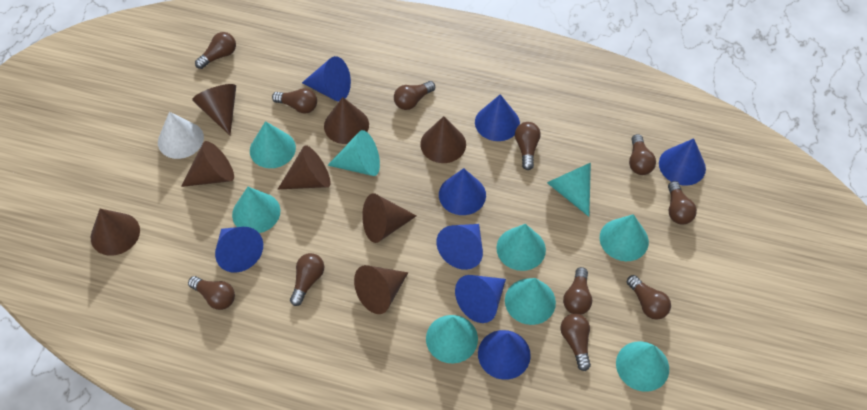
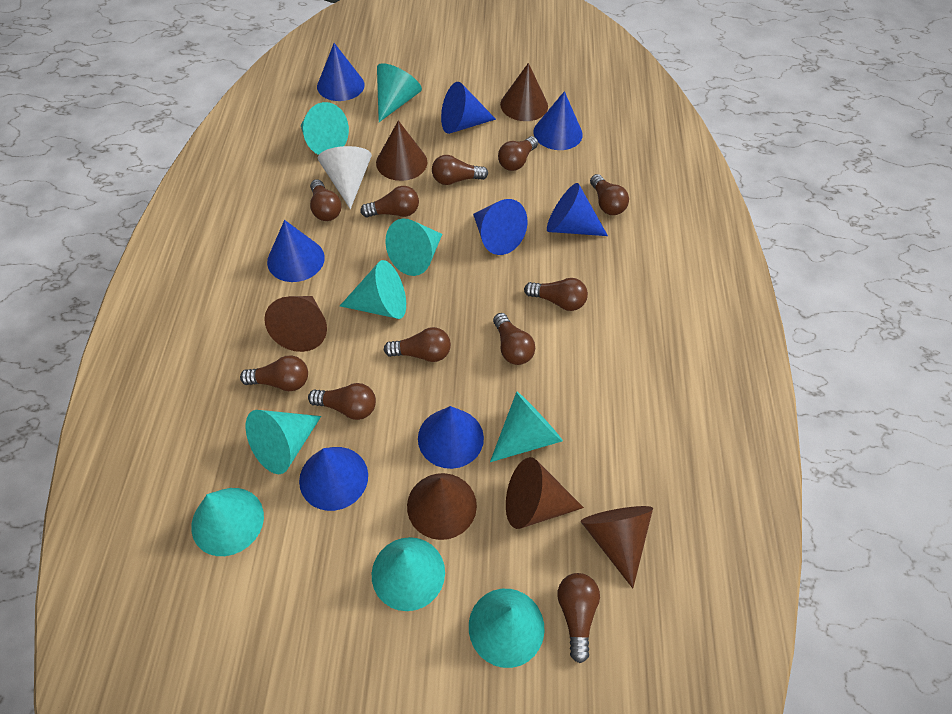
brown cone: [91,209,140,256] [181,141,234,187] [192,84,236,135] [278,145,331,189] [324,97,369,144] [354,265,408,314] [362,193,417,243] [420,116,466,163] = 8 -> [264,296,327,352] [376,120,427,181] [407,473,477,540] [500,63,548,121] [506,457,584,529] [581,506,653,588] = 6

